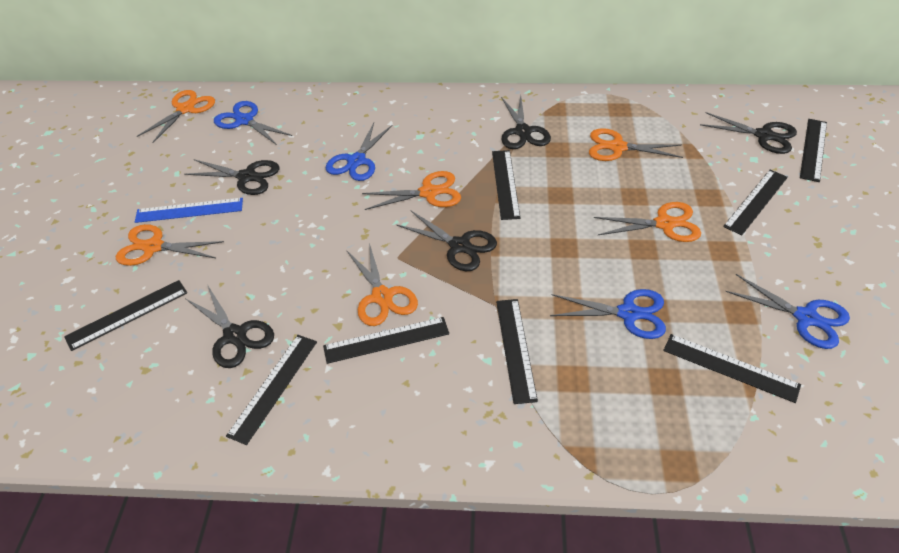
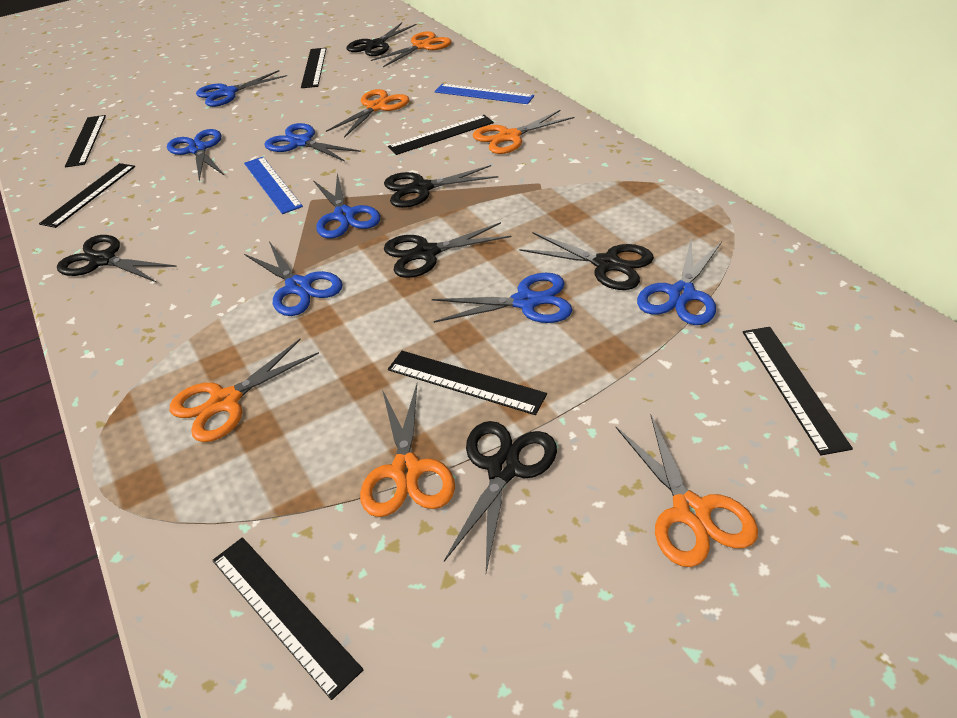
black ruler: [64,280,187,351] [226,335,317,445] [323,317,449,364] [492,150,520,220] [496,299,538,404] [663,334,801,403] [723,170,788,235] [800,119,827,182] = 8 -> [39,163,135,228] [65,115,106,167] [212,537,363,700] [301,48,327,88] [388,115,494,155] [388,351,547,415] [743,327,853,455] = 7
black scissors: [184,159,280,195] [185,286,274,368] [397,210,497,271] [501,95,551,149] [700,112,797,154] = 5 -> [57,235,177,283] [347,23,417,56] [384,165,498,208] [384,222,511,278] [444,421,557,572] [520,232,654,290] = 6
blue ruler: [135,198,243,223] = 1 -> [244,157,303,214] [434,84,534,104] = 2
blue scissors: [214,101,293,145] [326,123,392,181] [550,289,666,339] [725,274,850,349] = 4 -> [167,129,224,181] [196,70,287,107] [244,241,343,316] [264,123,361,162] [313,173,380,238] [432,273,572,323] [637,239,722,325] = 7

